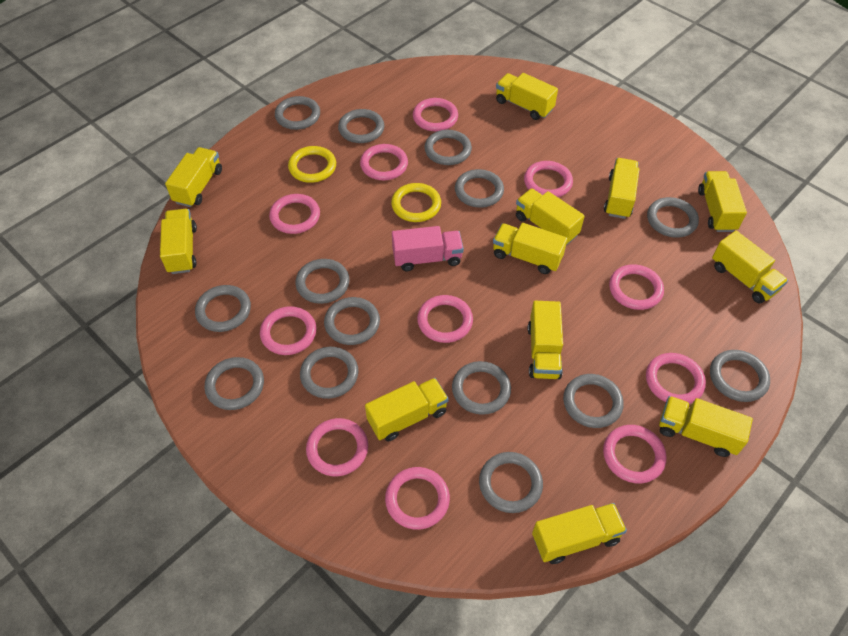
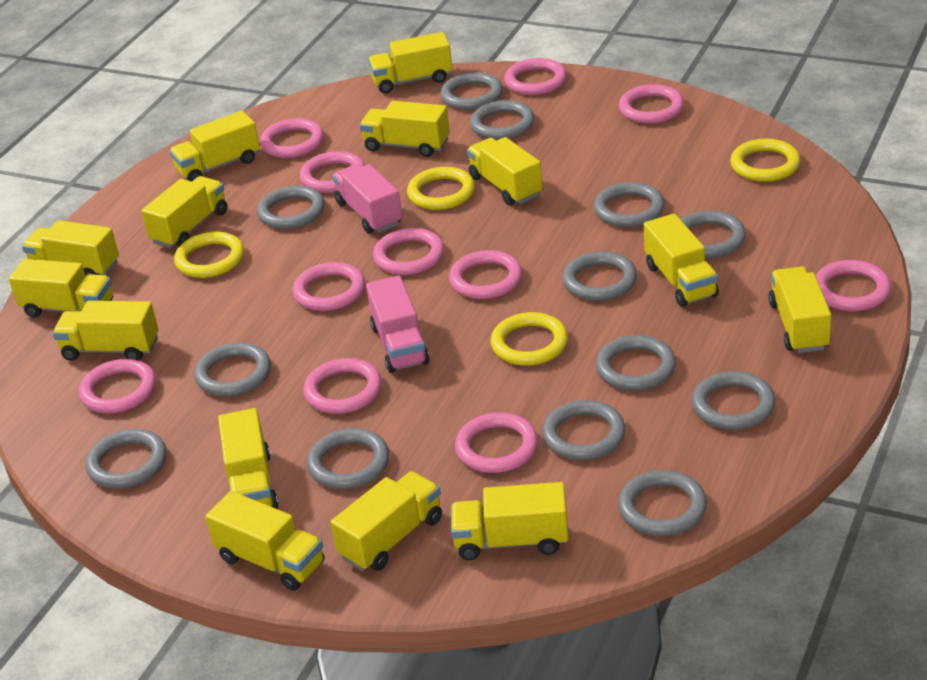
grey ring: [195,285,251,332] [204,357,264,410] [275,96,320,130] [296,259,350,304] [300,347,358,399] [324,297,380,345] [338,109,384,143] [424,130,472,165] [452,361,511,415] [455,169,504,208] [479,452,543,513] [563,374,624,428] [647,197,699,238] [710,350,770,402] = 14 -> [85,429,167,489] [194,342,271,396] [257,185,325,229] [307,428,390,489] [440,72,503,110] [470,100,535,140] [542,400,626,460] [562,251,637,301] [594,182,665,227] [596,335,676,391] [618,470,707,536] [681,211,746,258] [692,371,775,430] = 13
pink truck: [392,226,464,271] = 1 -> [332,164,402,234] [366,275,430,373] = 2
yellow ring: [288,146,336,183] [391,183,441,222] = 2 -> [174,232,244,278] [407,167,475,210] [490,312,568,366] [730,139,801,182] = 4
yellow truck: [160,209,197,274] [165,147,222,207] [365,378,448,442] [493,223,568,274] [496,73,558,120] [516,188,585,245] [527,301,563,379] [532,503,627,564] [604,158,640,219] [659,396,753,457] [698,171,747,232] [712,231,788,303] = 12 -> [9,259,113,318] [22,220,119,276] [53,301,159,361] [141,176,227,248] [169,111,260,182] [205,491,324,591] [218,408,278,509] [331,471,442,571] [360,101,450,157] [368,32,453,94] [451,482,569,560] [467,137,543,206] [644,214,719,307] [768,266,831,353] = 14

